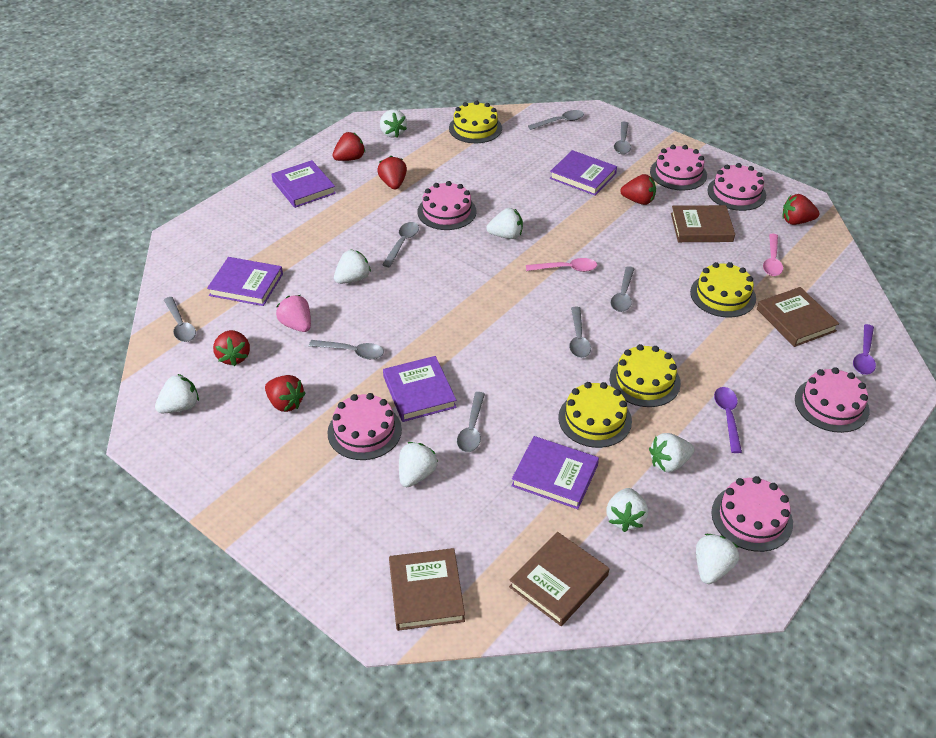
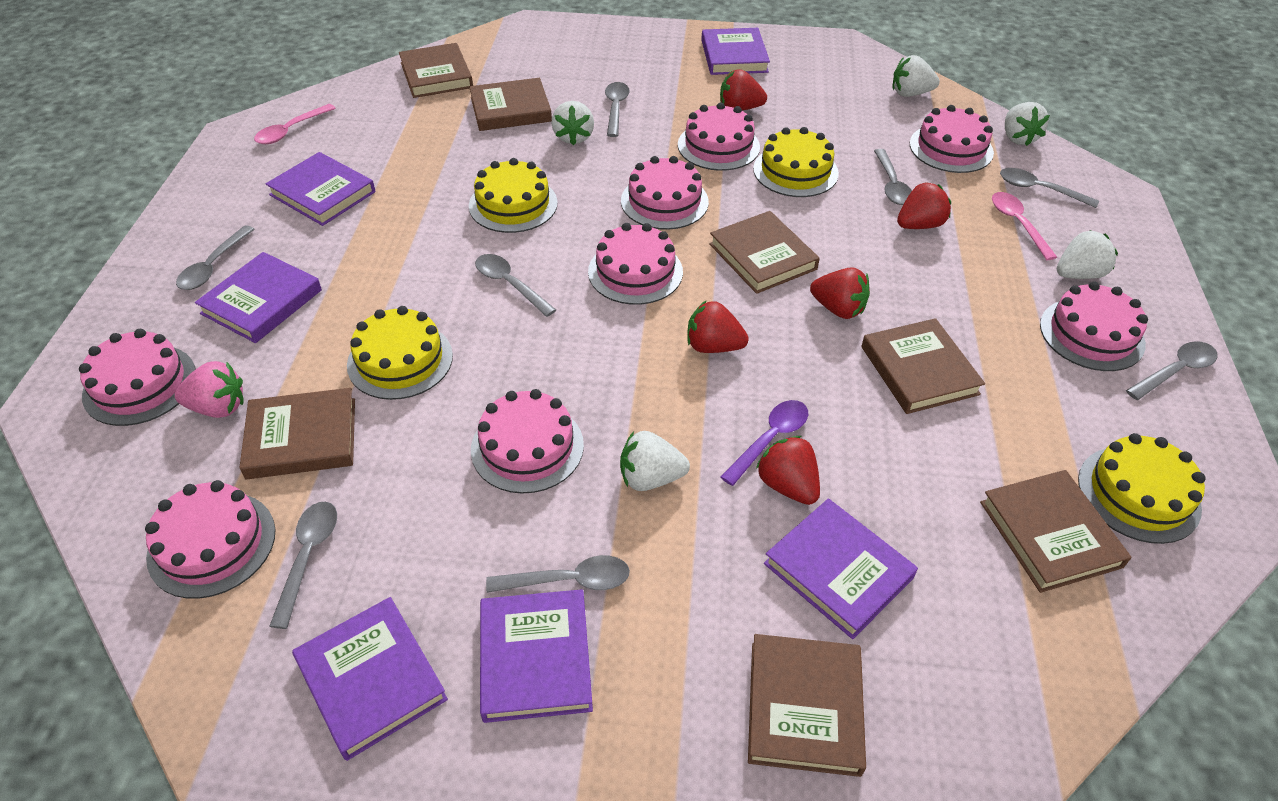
brown book: [389,548,465,631] [509,532,609,626] [671,205,735,242] [757,287,839,347] = 4 -> [239,388,355,479] [399,43,473,98] [469,78,552,131] [709,211,820,294] [748,634,866,777] [861,318,985,414] [980,470,1132,593] = 7
pink cake: [327,393,402,460] [418,181,476,230] [650,145,707,190] [707,163,766,211] [711,476,793,552] [795,367,869,433] = 6 -> [79,329,196,426] [145,480,275,599] [471,389,584,494] [588,223,683,305] [621,156,709,230] [678,102,760,171] [910,105,994,173] [1040,282,1148,371] = 8
purple book: [207,257,283,306] [272,160,336,208] [383,356,457,422] [511,436,599,509] [550,150,617,195] = 5 -> [195,252,322,343] [266,152,376,226] [292,597,448,761] [480,589,593,723] [701,28,770,75] [764,499,918,639] = 6
purple spoon: [714,387,742,453] [853,324,876,375] = 2 -> [721,400,808,486] = 1
red strawberry: [213,330,250,366] [265,375,306,412] [332,132,365,161] [377,156,407,189] [620,174,656,205] [782,194,819,225] = 6 -> [687,300,749,353] [720,69,767,111] [756,436,820,505] [810,267,870,319] [897,182,951,229] = 5
white strawberry: [155,374,199,413] [334,249,371,284] [380,109,407,138] [399,442,438,487] [486,208,523,239] [606,488,648,532] [649,433,694,472] [696,534,739,584] = 8 -> [551,101,594,145] [620,431,690,491] [893,55,940,97] [1005,102,1050,146] [1057,230,1118,279] = 5

